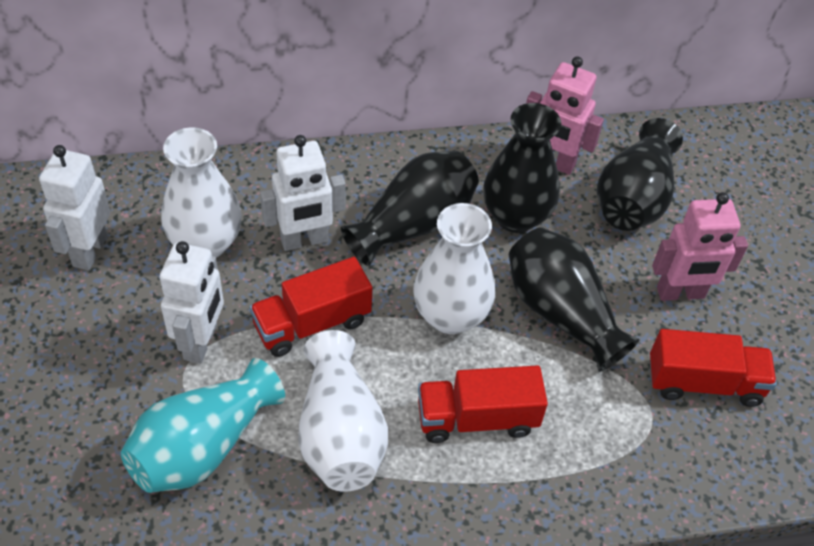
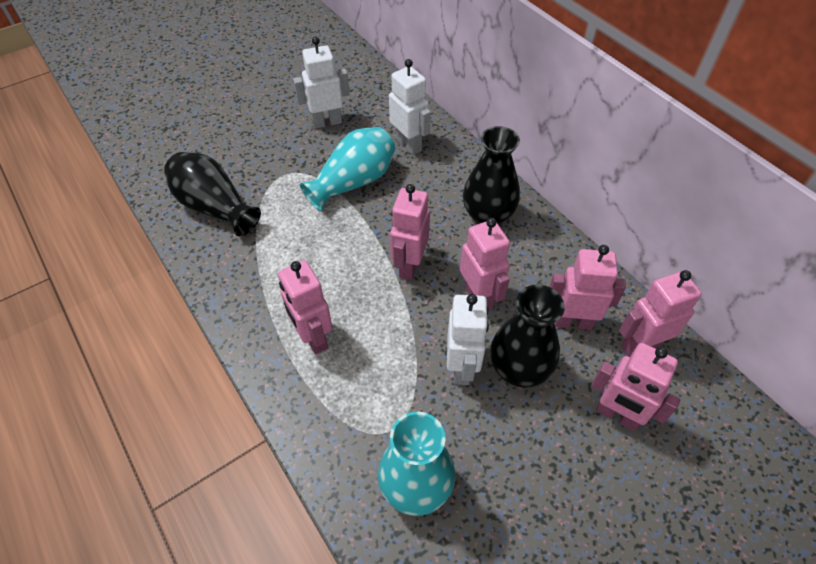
black vase: [341,151,479,266] [483,103,561,233] [509,227,639,372] [597,118,683,231] = 4 -> [164,152,261,236] [463,126,520,225] [490,285,565,388] = 3
pink robot: [526,56,604,175] [652,192,748,301] = 2 -> [278,261,333,354] [390,184,430,280] [460,218,510,310] [549,245,626,330] [591,343,680,431] [619,270,702,357] = 6
red truck: [250,257,373,357] [418,365,548,443] [650,329,777,407] = 3 -> none = 0
turquoise vase: [121,358,285,493] = 1 -> [300,127,395,211] [378,412,455,516] = 2
white vase: [161,127,242,258] [298,330,388,492] [413,203,495,334] = 3 -> none = 0

